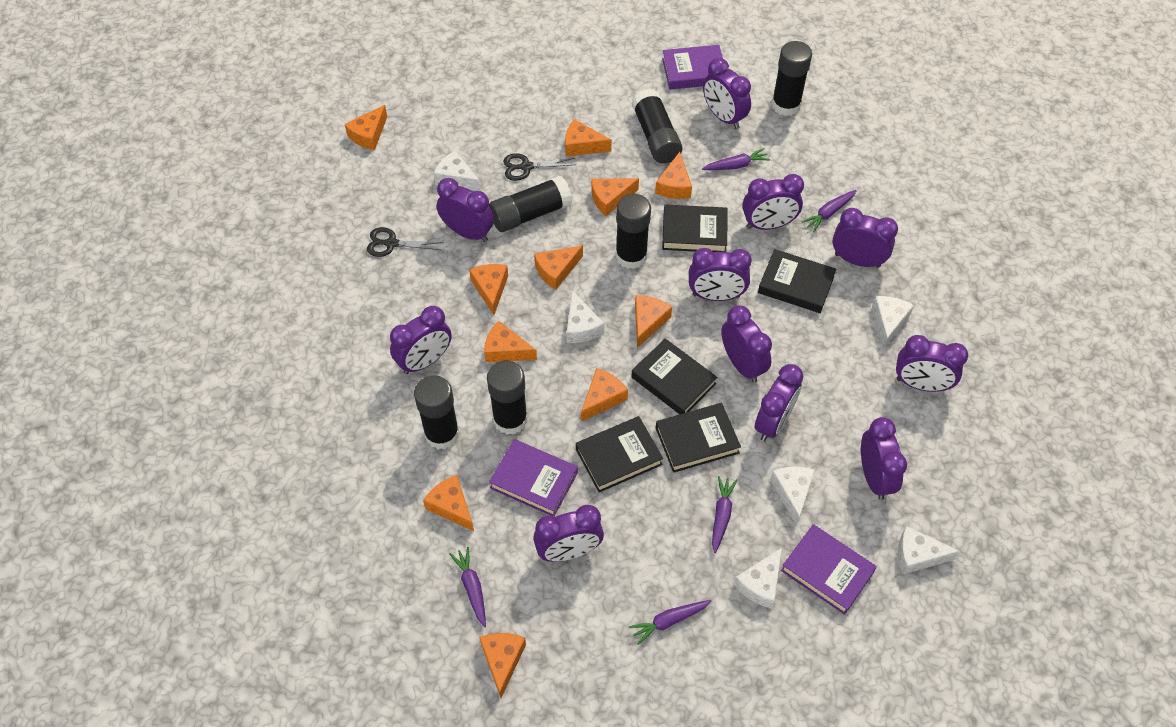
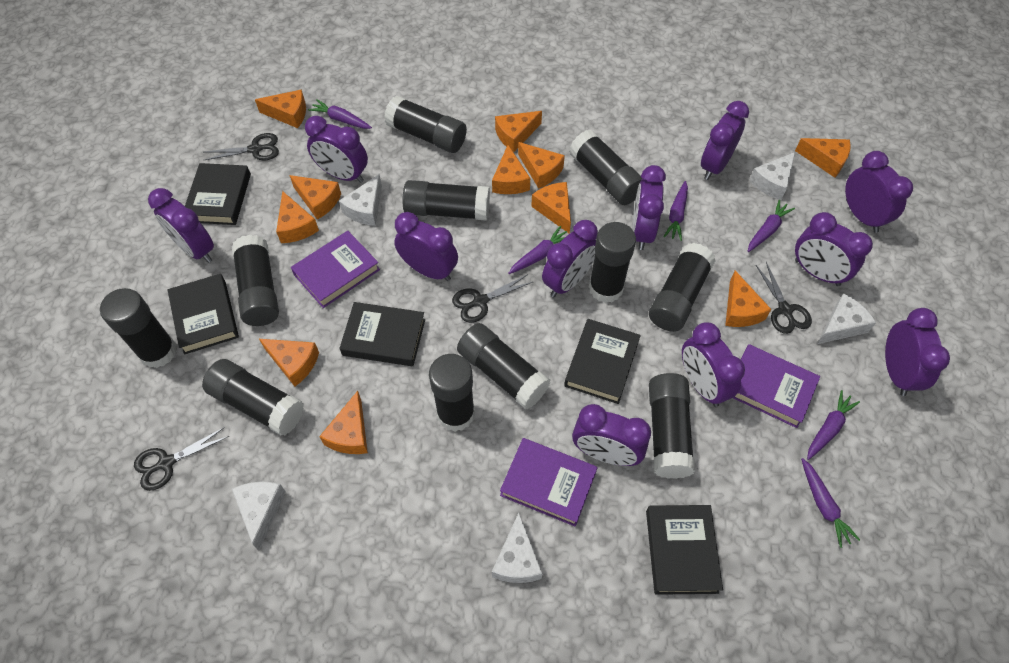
black glue stick: [414,375,459,449] [487,360,527,435] [489,176,572,232] [616,194,651,269] [631,88,683,163] [771,41,812,116] = 6 -> [100,288,177,368] [202,359,304,436] [232,235,279,326] [384,96,467,153] [402,180,490,221] [429,354,475,432] [457,323,550,409] [569,130,643,205] [589,222,636,303] [649,243,716,332] [649,373,695,479] = 11
black scissors: [367,227,444,257] [503,153,576,181] = 2 -> [134,427,229,491] [204,133,279,160] [452,274,533,323] [756,262,812,334] = 4
purple carrot: [450,547,486,627] [629,600,711,645] [702,148,770,170] [712,476,738,553] [802,190,857,232] = 5 -> [308,99,372,129] [509,226,567,274] [663,181,688,241] [748,199,795,252] [801,458,860,548] [807,390,860,460] = 6
white cheese: [434,150,481,191] [566,290,604,343] [734,548,782,609] [770,467,815,526] [872,296,914,349] [898,526,961,574] = 6 -> [232,482,286,550] [339,174,382,226] [492,513,543,583] [749,152,795,200] [817,293,876,344] = 5

